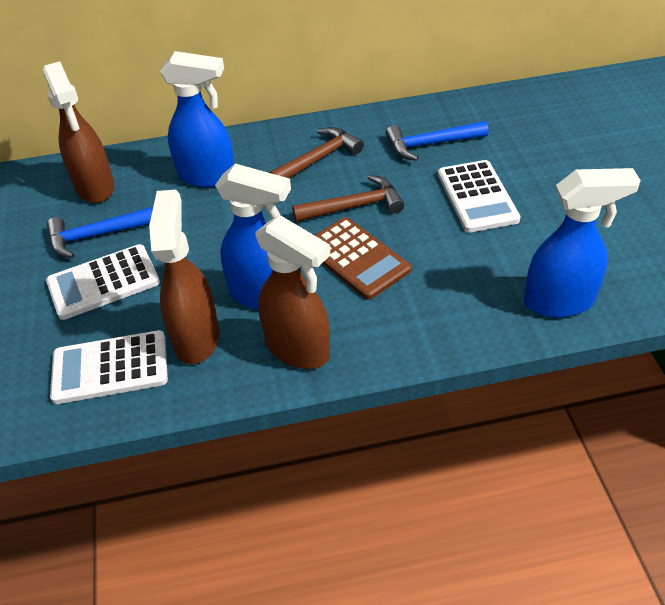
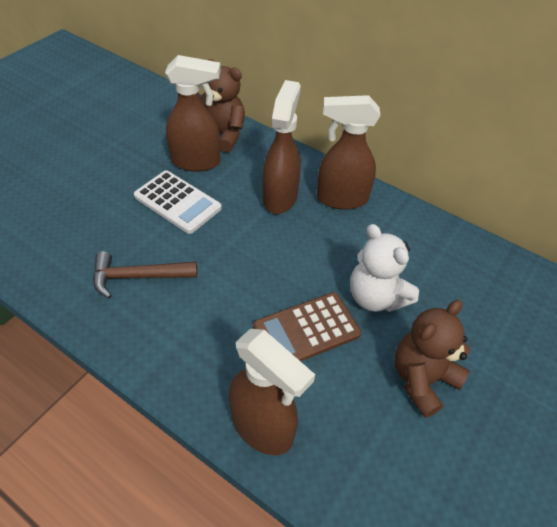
blue hammer: [47,207,153,258] [386,121,489,161] = 2 -> none = 0
blue spray bottle: [160,51,234,187] [215,164,291,310] [524,168,641,318] = 3 -> none = 0
brown hammer: [269,127,364,178] [292,175,404,222] = 2 -> [93,252,197,299] = 1
brown spray bottle: [43,61,115,203] [149,190,220,364] [255,215,331,369] = 3 -> [165,55,221,172] [229,329,315,455] [262,80,301,214] [317,95,380,210] = 4
brown teddy bear: none = 0 -> [200,59,245,152] [395,300,470,418] = 2
white calculator: [46,244,160,320] [50,330,168,404] [438,160,521,233] = 3 -> [134,170,222,234] = 1
white teddy bear: none = 0 -> [350,224,419,312] = 1

